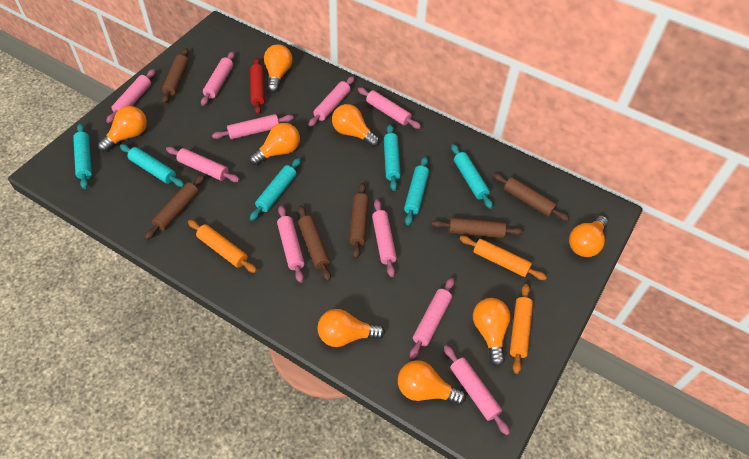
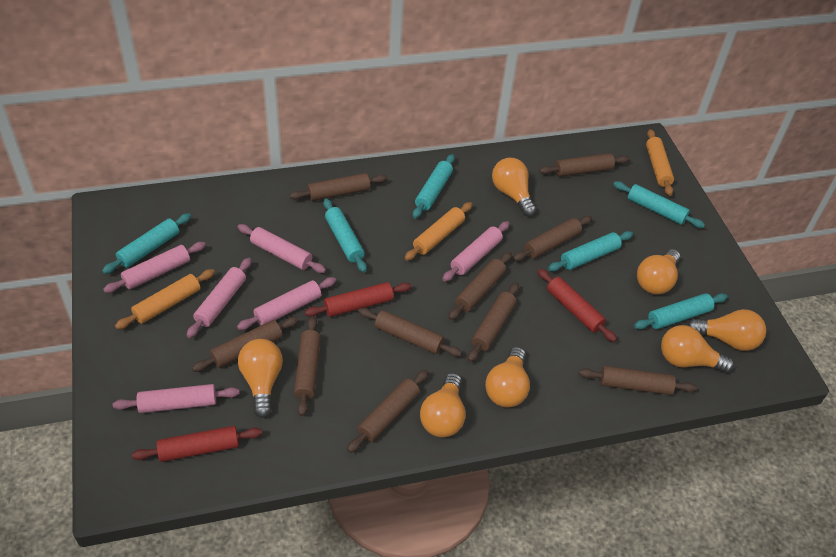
brown rolling pin: [144,175,205,240] [162,48,189,104] [298,206,331,281] [349,183,369,259] [432,218,523,238] [493,173,570,221] = 6 -> [192,317,299,372] [290,173,387,201] [294,316,321,416] [347,370,429,453] [358,308,462,357] [448,252,512,320] [468,282,519,362] [513,216,592,261] [539,153,630,177] [579,366,697,395] = 10
orange light bulb: [98,106,147,152] [249,123,300,165] [264,44,293,93] [318,309,385,347] [332,104,380,147] [398,360,466,405] [473,298,511,367] [569,216,608,257] = 8 -> [238,339,283,418] [420,373,466,437] [485,347,530,407] [492,158,536,217] [637,249,680,295] [661,325,734,373] [687,309,766,351] = 7
pink rolling pin: [106,69,156,123] [166,147,240,182] [201,52,235,106] [212,114,294,139] [277,205,305,283] [309,76,355,127] [358,87,421,129] [372,199,397,277] [410,278,454,359] [444,345,510,435] = 10 -> [103,242,206,293] [113,384,240,413] [186,258,252,338] [237,277,336,330] [238,224,326,273] [442,221,510,282] = 6
red rolling pin: [250,57,265,115] = 1 -> [132,426,262,462] [305,282,411,317] [538,269,617,342] = 3

